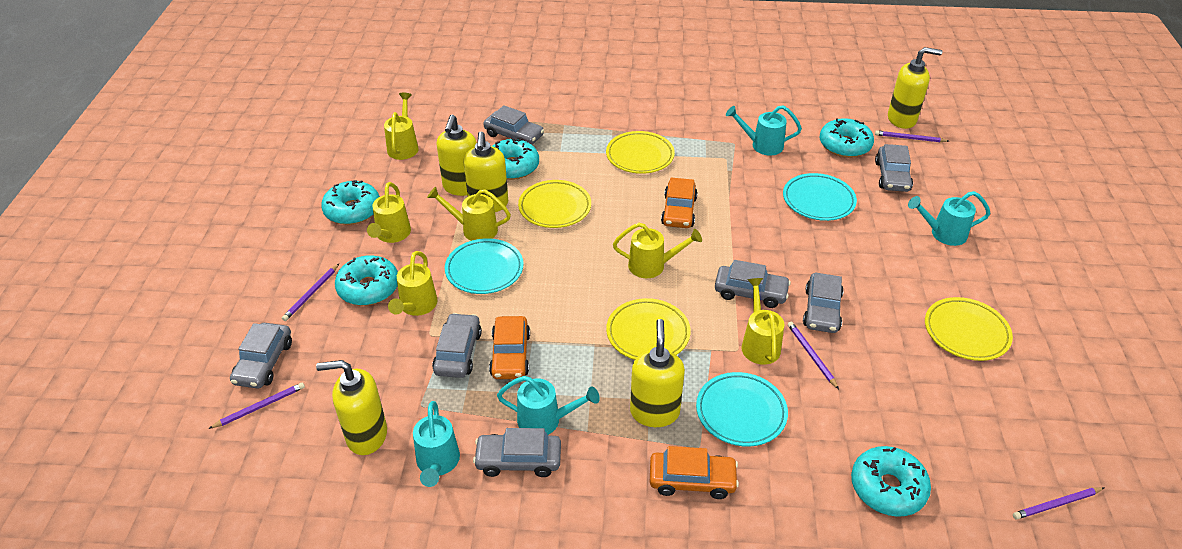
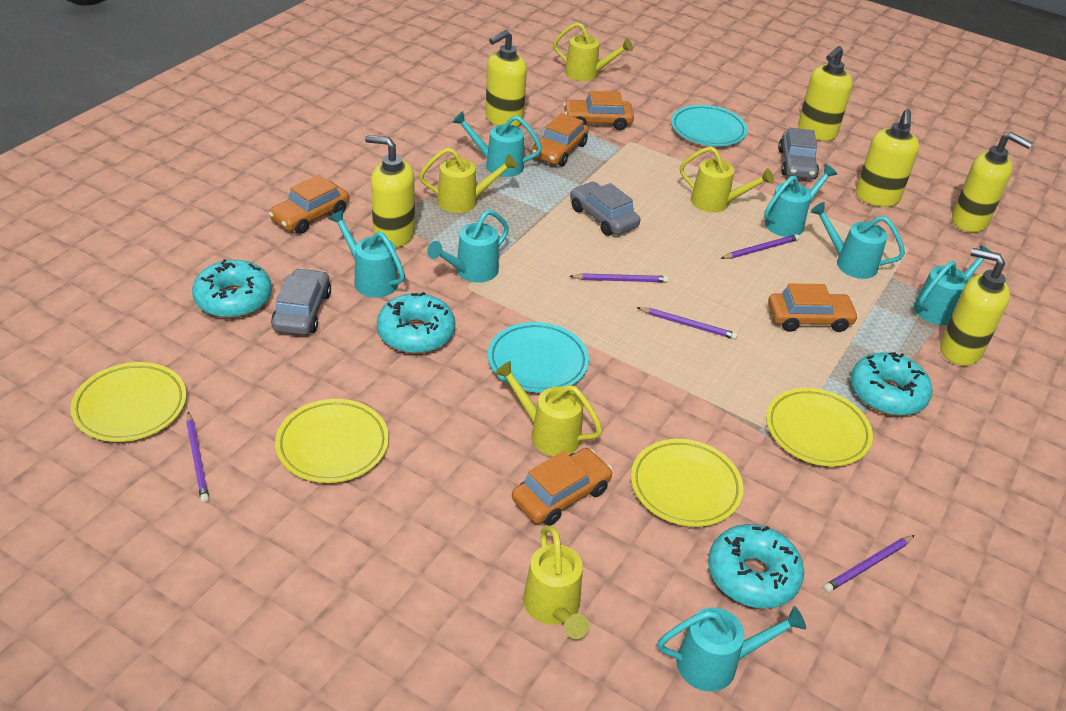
grey car: [230,323,292,388] [432,313,482,378] [473,428,561,477] [483,105,544,145] [715,260,791,308] [803,273,844,333] [875,144,913,192] = 7 -> [271,268,331,335] [570,182,640,236] [778,128,819,179] = 3
orange car: [489,316,530,379] [650,446,739,499] [661,178,698,228] = 3 -> [268,175,349,234] [512,448,613,526] [532,113,589,166] [563,91,634,130] [768,284,859,332] = 5
turquoise donut: [321,180,380,225] [335,255,398,306] [492,138,539,180] [820,118,874,158] [851,446,931,517] = 5 -> [192,259,272,318] [377,292,455,354] [708,524,804,609] [850,352,933,416] = 4
turquoise plate: [445,238,524,294] [696,372,788,447] [783,173,857,221] = 3 -> [488,322,589,393] [671,105,747,146] = 2
turquoise watering can: [413,401,460,487] [497,376,600,435] [726,105,802,156] [908,191,990,246] = 4 -> [328,210,405,298] [427,210,509,283] [452,111,542,177] [658,606,806,691] [764,164,837,237] [810,202,905,279] [914,246,991,325] = 7
yellow soap dispenser: [316,360,387,455] [436,115,477,196] [463,132,508,212] [630,319,685,427] [888,47,942,129] = 5 -> [365,135,415,248] [485,30,527,127] [798,46,853,141] [856,109,919,207] [940,248,1010,366] [952,132,1032,232] = 6
yellow watering can: [367,182,411,243] [384,93,419,160] [388,251,437,316] [427,186,511,241] [613,223,702,278] [741,278,784,365] = 6 -> [419,147,517,213] [495,361,603,456] [523,526,589,639] [553,22,633,81] [680,146,774,213] = 5

